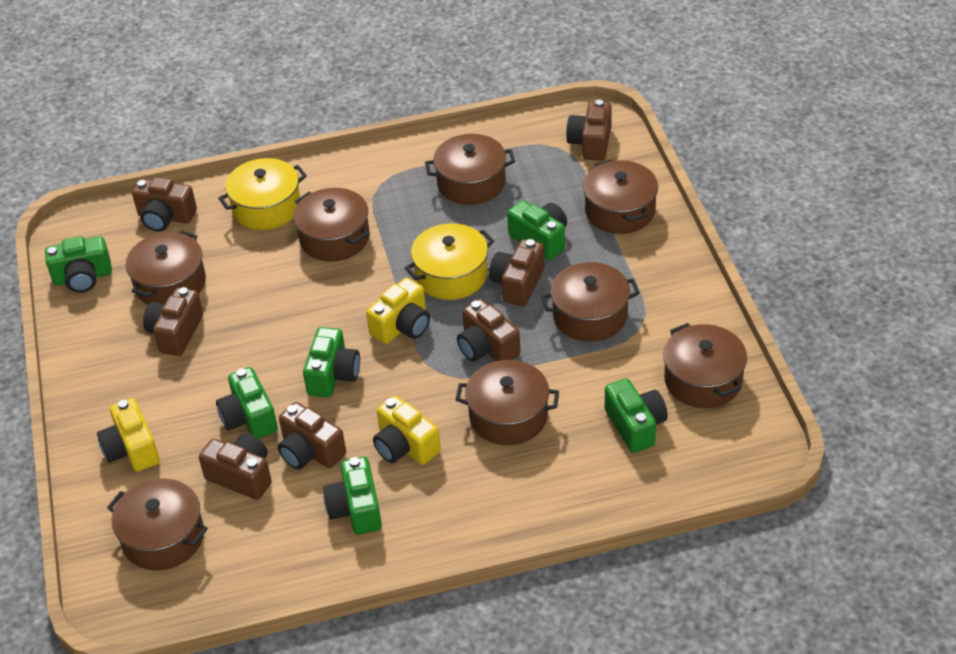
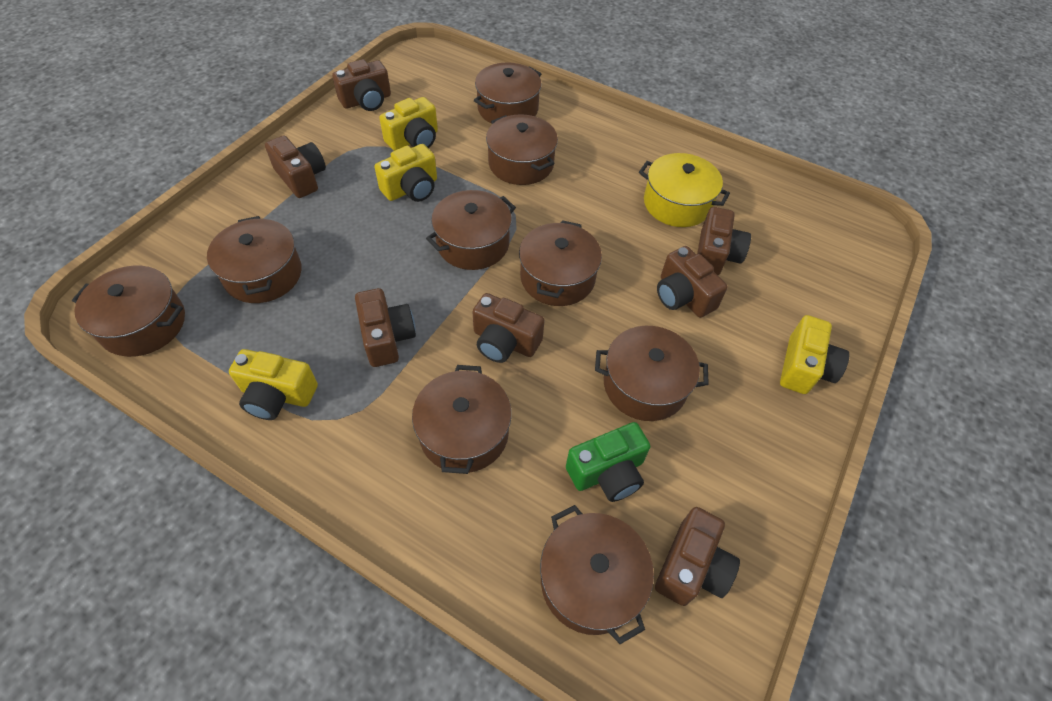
brown pot: [107,478,208,571] [126,230,206,305] [293,188,370,262] [425,134,515,205] [456,360,559,445] [541,262,640,342] [583,159,658,234] [663,323,747,408] = 8 -> [72,266,185,357] [207,216,302,303] [412,365,512,474] [426,190,516,270] [474,62,542,124] [486,114,558,185] [519,220,602,306] [540,505,654,644] [595,326,709,421] = 9
green camera: [45,236,112,293] [216,367,278,439] [303,327,360,397] [323,456,382,535] [507,200,567,260] [605,378,668,453] = 6 -> [566,422,650,502] = 1
yellow camera: [97,398,160,472] [366,278,430,344] [373,396,441,465] = 3 -> [229,349,318,420] [375,144,437,202] [379,97,438,151] [780,315,850,394] = 4
yellow pot: [218,158,307,230] [405,223,494,300] = 2 -> [639,153,730,227] = 1

